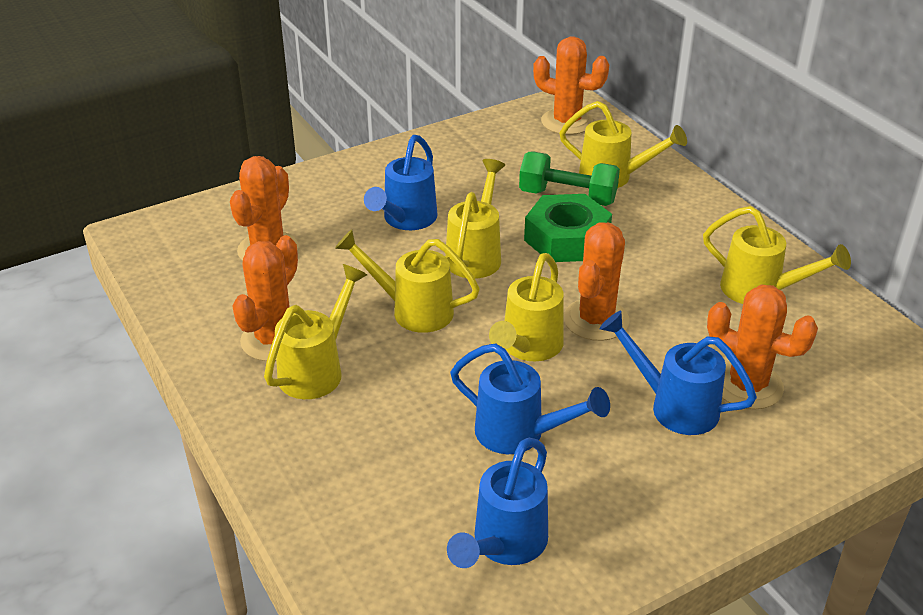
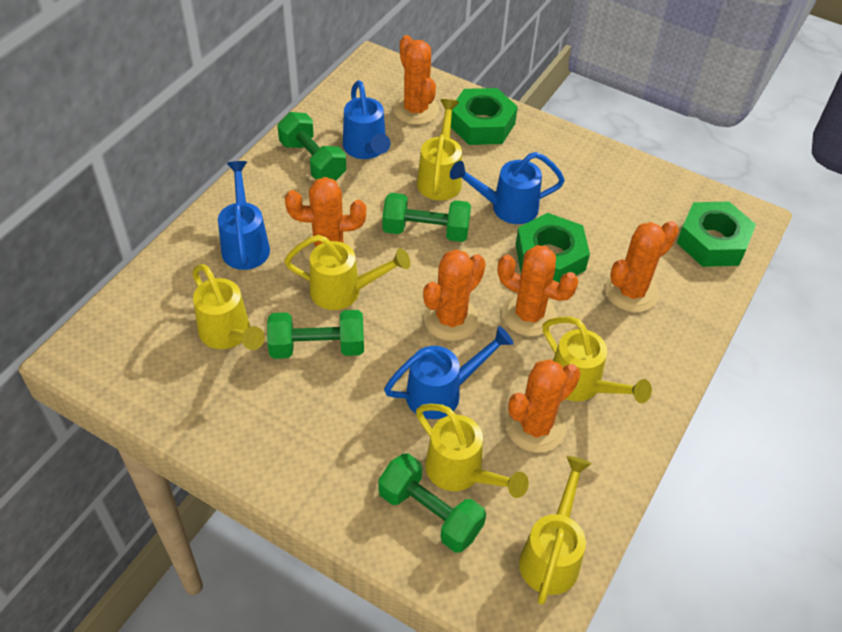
green dumbbell: [519,152,620,206] = 1 -> [267,310,364,359] [277,112,346,181] [378,453,486,553] [382,193,471,242] = 4
green nut: [524,194,612,262] = 1 -> [451,88,518,145] [516,213,590,283] [677,201,756,267] = 3
orange cactus: [230,156,299,261] [232,235,298,361] [533,37,609,135] [564,222,630,341] [707,285,818,410] = 5 -> [285,177,366,261] [393,35,439,125] [423,249,486,341] [498,245,579,336] [506,359,580,453] [605,221,679,312] = 6

